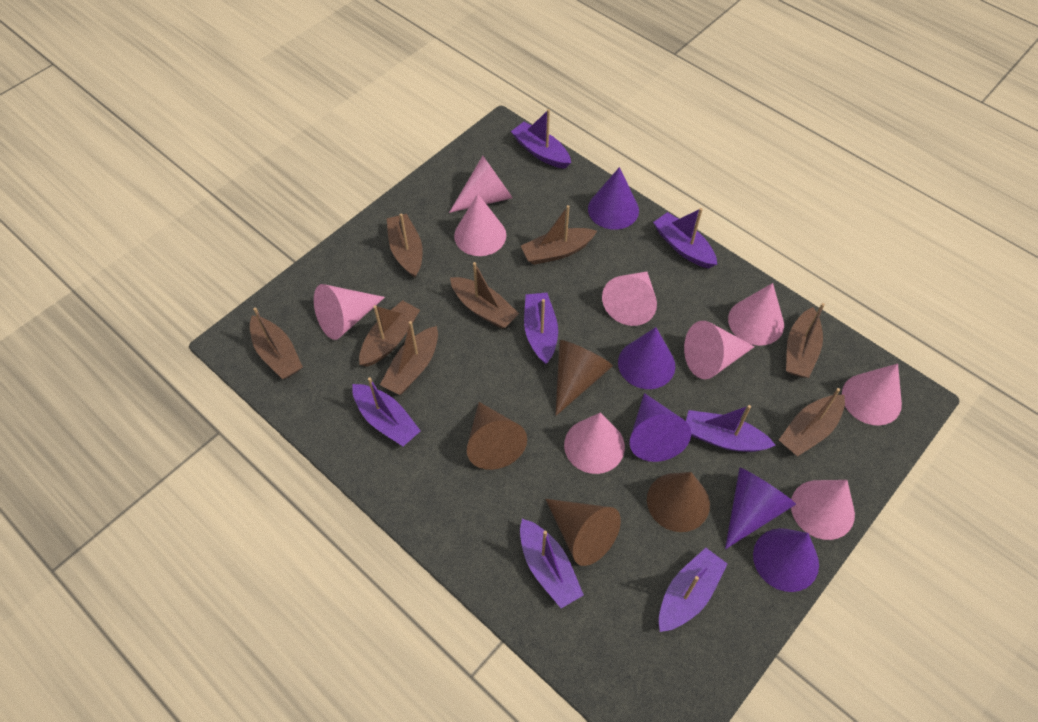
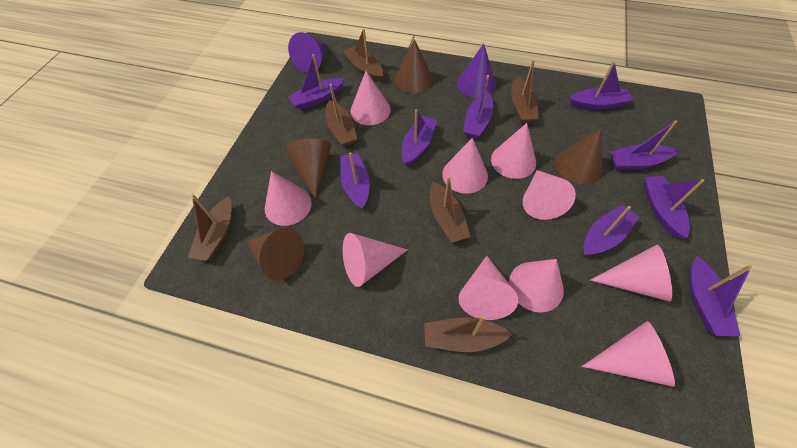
brown boat: [250,307,303,379] [359,300,420,367] [380,321,438,395] [387,213,423,278] [450,262,519,329] [521,205,597,265] [779,388,845,457] [786,303,825,378] = 8 -> [188,194,232,261] [325,84,357,147] [343,29,383,82] [424,315,512,352] [430,176,471,243] [511,60,539,123] = 6
pink cone: [314,284,385,340] [449,156,513,213] [454,194,506,256] [564,413,625,474] [602,272,657,326] [684,321,755,379] [728,283,784,346] [791,480,855,540] [842,364,902,425] = 9 -> [265,171,312,226] [343,233,408,287] [351,71,391,125] [442,138,488,194] [458,256,518,320] [491,123,536,179] [509,259,564,312] [523,170,576,220] [582,321,675,387] [590,245,672,302] = 10
purple boat: [352,377,421,446] [511,109,571,169] [520,519,584,608] [524,293,558,364] [653,208,717,268] [659,548,727,632] [686,405,776,452] = 7 -> [288,54,344,110] [340,152,370,209] [401,109,437,166] [463,75,493,139] [569,61,633,110] [584,205,639,256] [610,120,678,170] [645,175,704,238] [689,256,752,336] = 9
purple cone: [588,167,639,230] [618,327,675,389] [630,393,691,462] [725,467,796,549] [753,528,819,592] = 5 -> [288,32,328,73] [457,43,496,98] = 2

